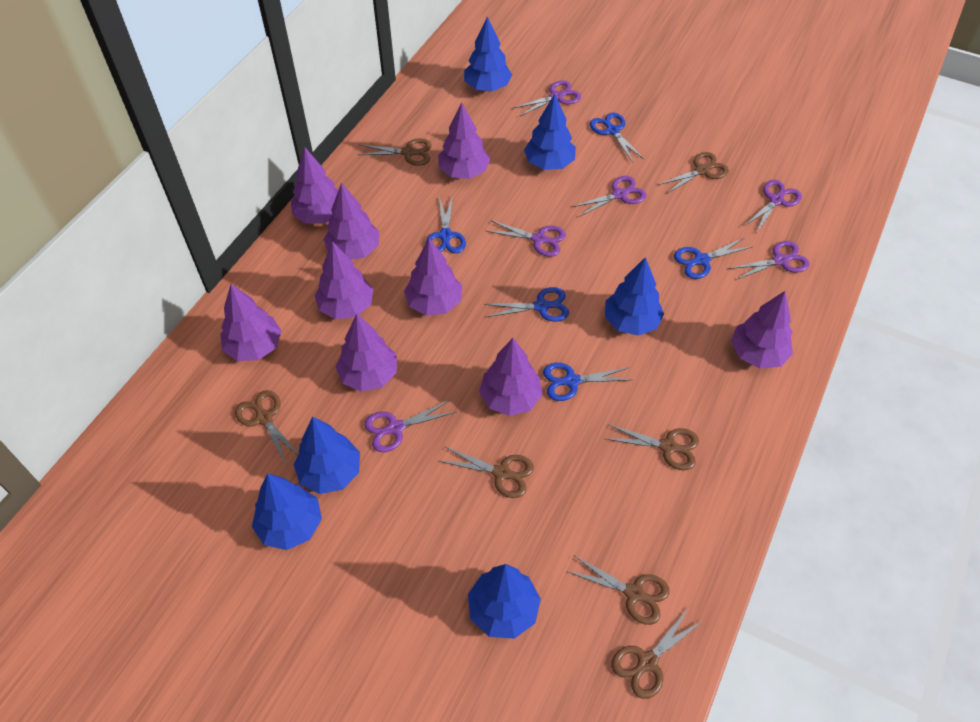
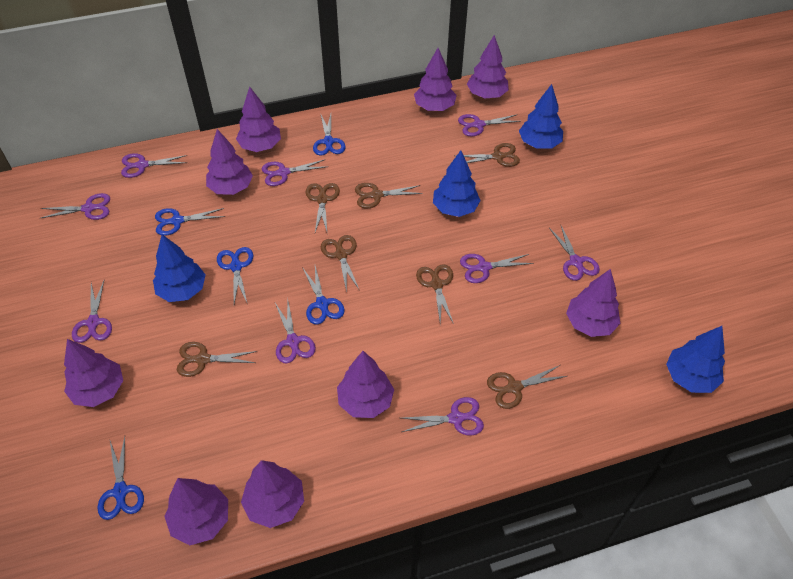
blue tree: [252,473,322,550] [294,417,360,494] [464,16,512,91] [468,564,541,639] [524,94,576,170] [605,257,664,336] = 6 -> [153,235,206,302] [433,150,481,217] [519,84,563,148] [666,326,725,393] = 4
purple scissors: [364,400,456,452] [486,220,566,257] [514,80,581,117] [572,176,647,217] [729,241,810,280] [744,180,802,232] = 6 -> [41,193,110,220] [72,281,112,343] [121,153,187,178] [262,159,328,186] [275,302,316,363] [401,397,484,436] [458,114,521,137] [460,254,533,283] [549,224,600,281] = 9

